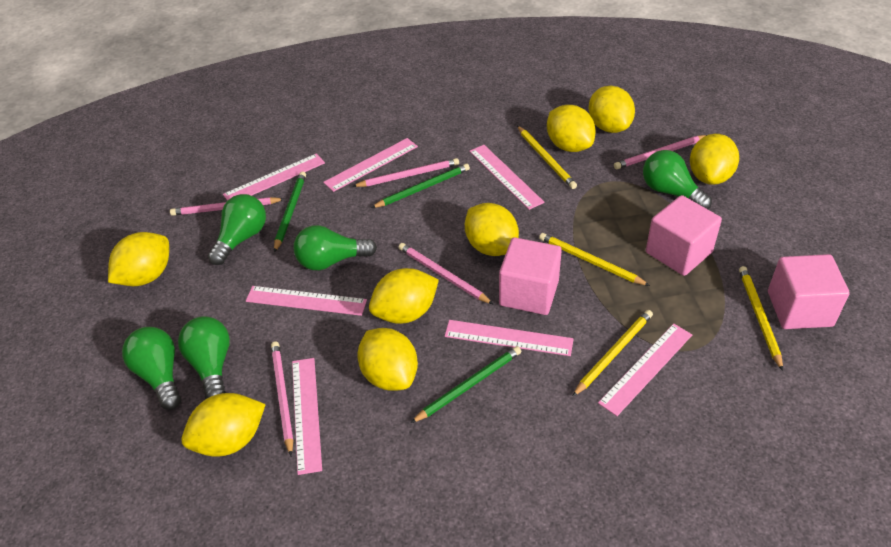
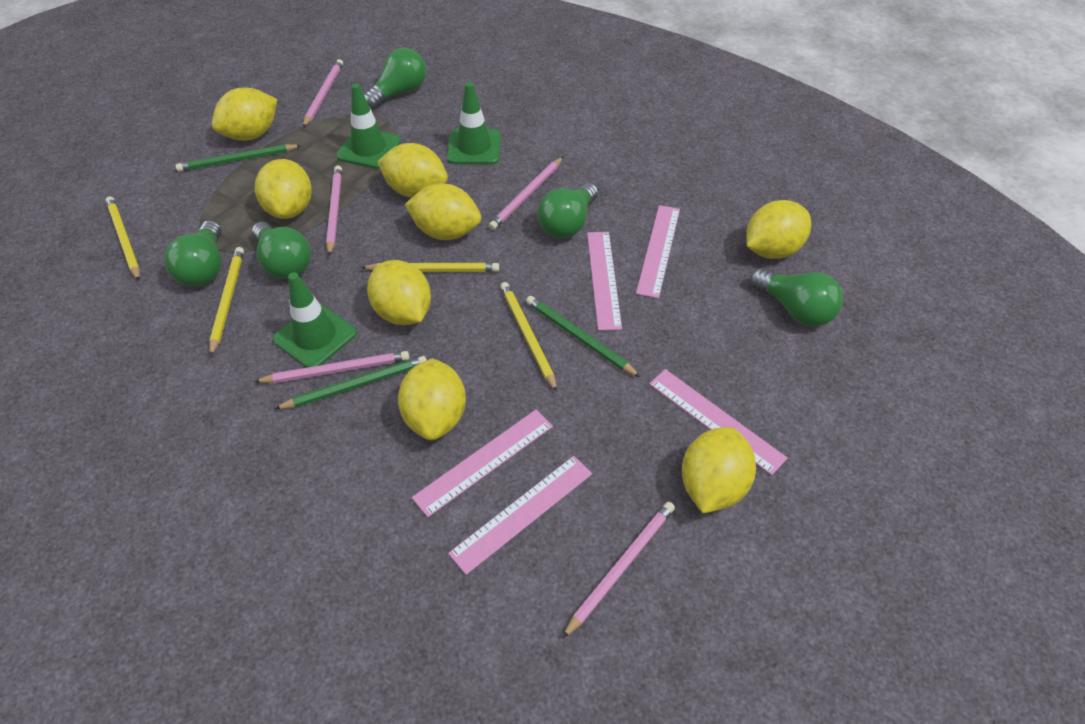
green traffic cone: none = 0 -> [273,272,357,368] [336,83,401,169] [447,82,501,164] = 3
pink cube: [499,237,562,315] [646,195,722,276] [768,254,850,329] = 3 -> none = 0
pink ruler: [223,153,325,201] [246,286,367,316] [292,358,322,475] [323,138,418,192] [445,320,574,356] [469,145,544,210] [598,324,692,416] = 7 -> [412,410,553,517] [448,456,592,575] [587,232,622,331] [636,205,680,299] [649,369,787,475] = 5

